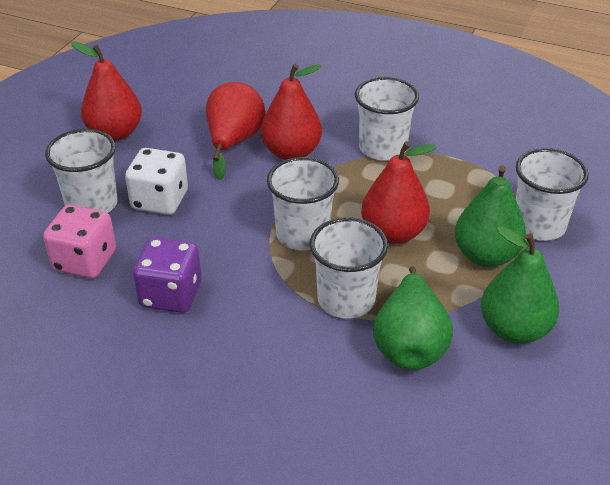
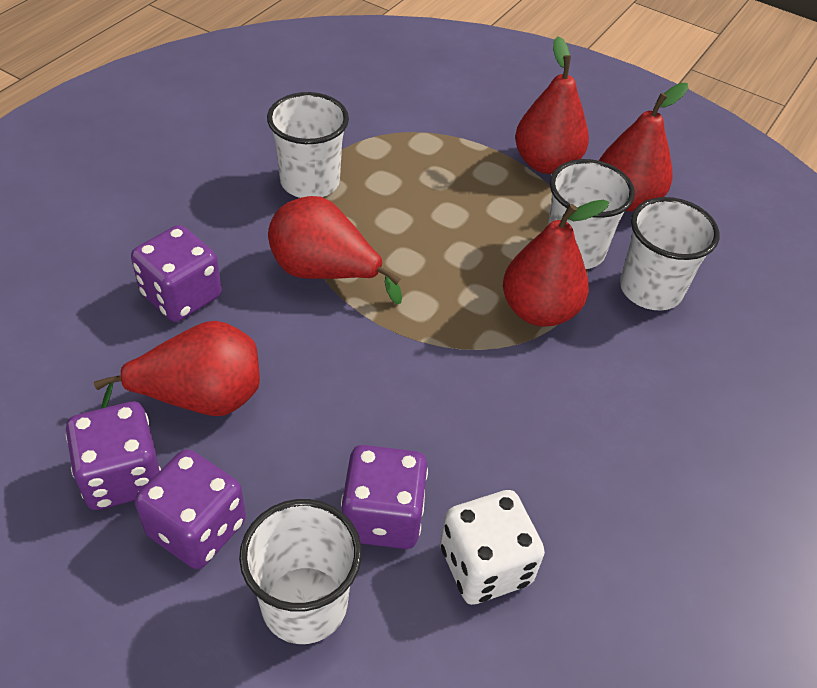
green pear: [373,266,453,370] [455,165,526,267] [481,226,559,344] = 3 -> none = 0
pink dice: [43,205,116,278] = 1 -> none = 0
purple dice: [133,237,202,313] = 1 -> [66,402,161,510] [131,225,222,322] [135,449,246,569] [341,445,428,549] = 4
red pear: [71,42,142,141] [206,82,265,180] [261,64,322,160] [361,141,437,244] = 4 -> [94,321,260,416] [268,196,402,304] [503,200,609,327] [515,36,589,174] [599,83,688,211] = 5
white cup: [45,129,118,213] [267,157,339,251] [310,218,388,318] [355,77,419,161] [516,148,589,241] = 5 -> [239,499,362,644] [267,92,349,198] [548,159,635,269] [620,197,719,311] = 4

